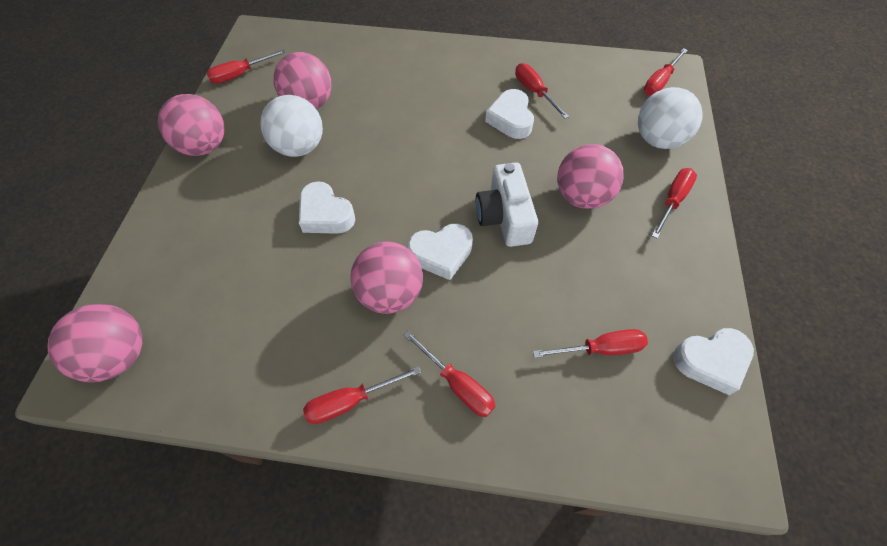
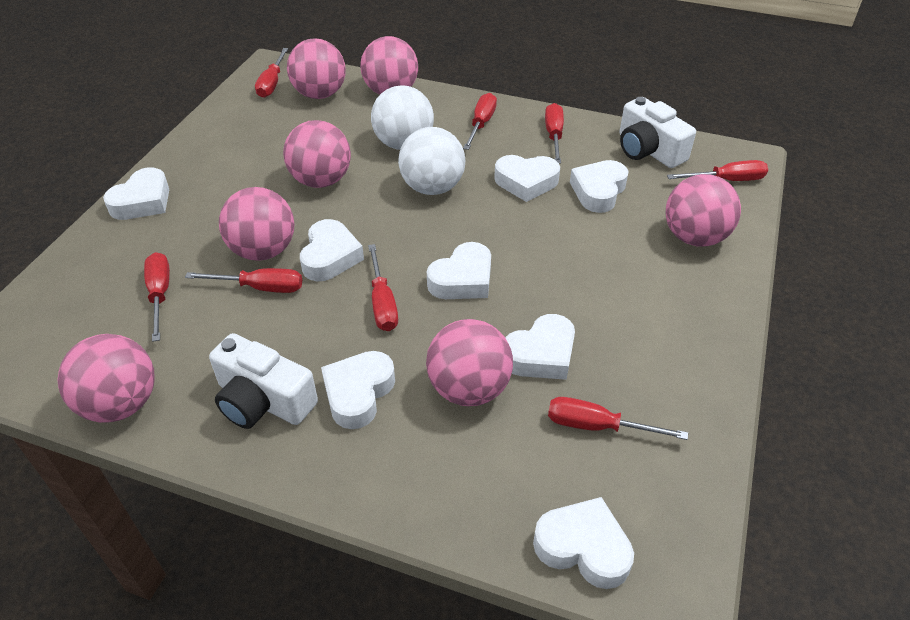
pink ball: [48,304,143,382] [158,94,224,156] [273,52,331,109] [350,242,423,314] [557,144,624,209] = 5 -> [57,334,155,423] [219,187,295,261] [283,120,351,188] [287,38,346,99] [360,36,418,95] [426,319,513,406] [666,174,741,247] = 7
red screwdriver: [206,49,286,84] [303,366,421,424] [403,330,495,417] [515,63,569,119] [533,329,648,358] [644,48,688,96] [652,168,697,239] = 7 -> [144,252,170,342] [185,268,302,293] [255,48,288,98] [368,244,398,331] [463,93,497,150] [545,103,564,164] [548,397,688,440] [667,160,768,181] = 8
white camera: [476,162,538,247] = 1 -> [209,333,318,429] [619,97,696,168] = 2
white heart: [299,181,355,234] [408,224,473,280] [485,89,534,139] [673,328,754,395] = 4 -> [103,167,169,220] [300,219,364,281] [321,351,395,429] [427,242,491,299] [494,155,560,202] [505,314,575,380] [533,497,634,589] [570,160,629,213] = 8

